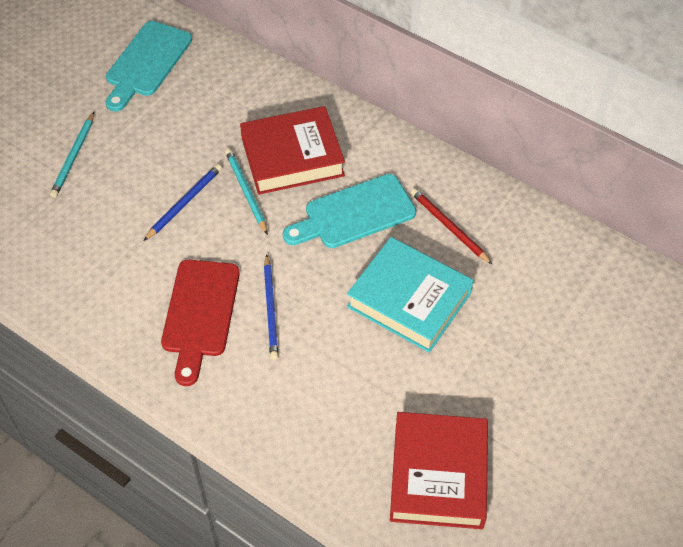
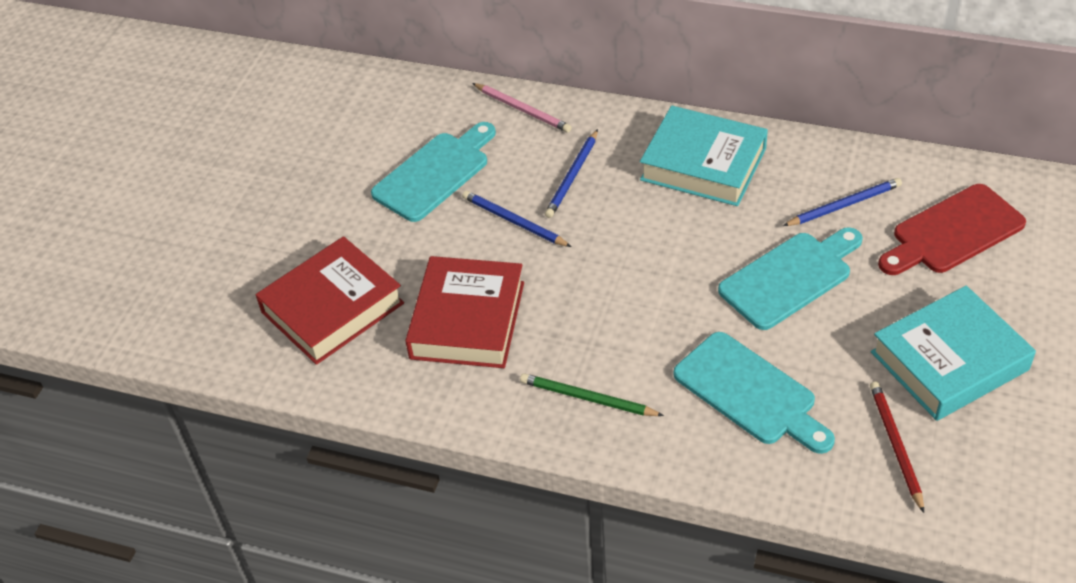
blue pencil: [144,164,222,241] [264,254,278,360] = 2 -> [462,191,571,247] [545,129,598,218] [783,178,902,226] = 3
green pencil: none = 0 -> [520,373,664,416] = 1
pink pencil: none = 0 -> [472,83,572,133] = 1
turquoise book: [347,237,473,353] = 1 -> [640,106,768,206] [871,286,1036,421] = 2
turquoise cutting board: [106,21,192,112] [283,174,416,248] = 2 -> [371,122,496,222] [673,332,835,454] [718,227,863,330] = 3
turquoise pencil: [50,112,94,198] [225,149,268,235] = 2 -> none = 0

